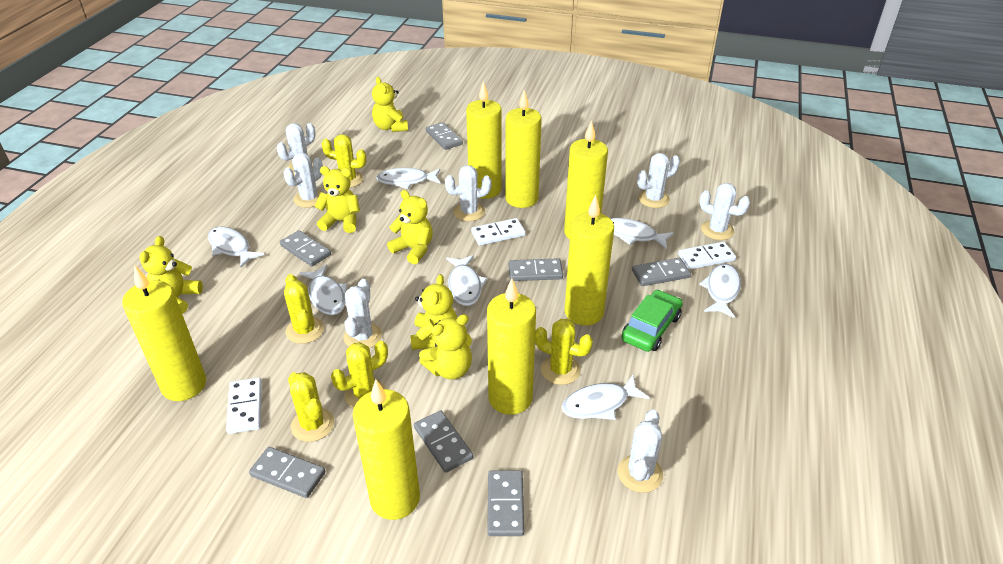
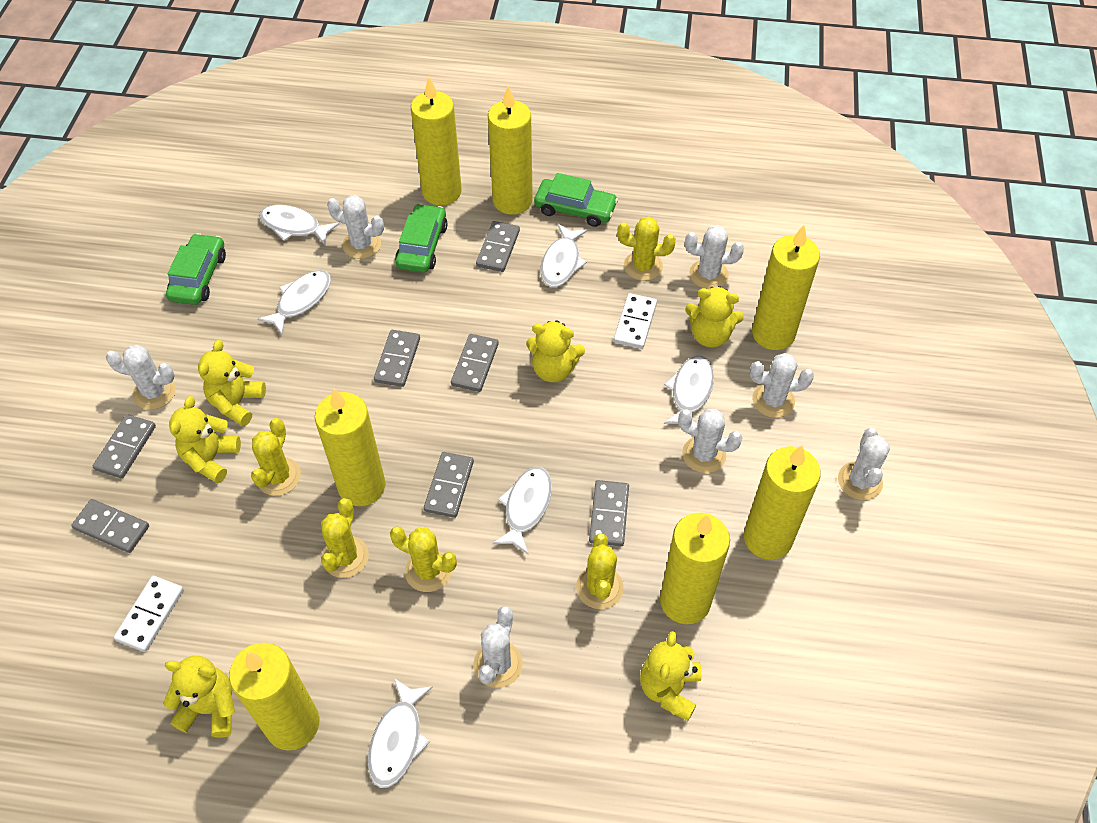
green car: [622,290,683,352] = 1 -> [166,233,226,305] [395,203,448,273] [534,173,618,227] = 3
white domino: [226,377,262,434] [471,218,526,246] [678,242,736,269] = 3 -> [114,576,184,652] [614,293,657,349] = 2
white fish: [208,227,265,267] [300,264,348,315] [376,168,440,189] [446,255,487,306] [561,375,650,420] [610,218,674,249] [699,264,741,318] = 7 -> [257,270,331,335] [259,205,339,245] [368,678,433,788] [493,467,552,554] [540,224,587,287] [664,356,714,424] = 6

